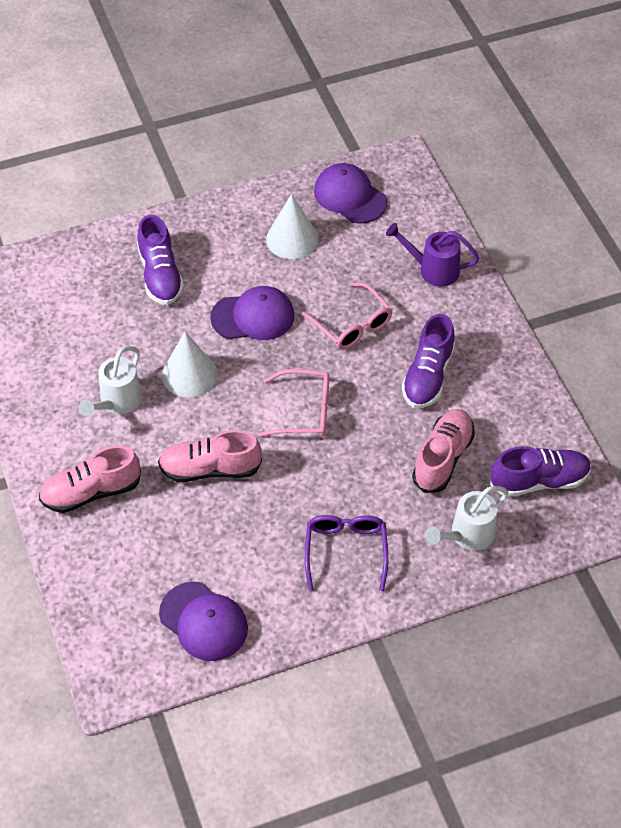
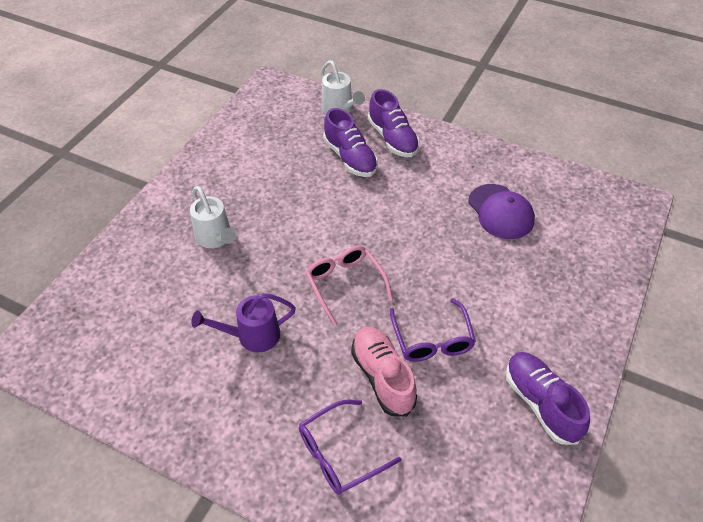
pink glasses: [258,369,329,437] [301,282,393,350] = 2 -> [306,246,393,326] = 1
pink shoe: [39,445,141,513] [158,430,262,482] [412,409,475,493] = 3 -> [351,327,417,417] = 1
purple cap: [159,582,248,661] [210,286,294,340] [314,163,387,224] = 3 -> [468,184,535,239] = 1
purple glasses: [305,515,388,591] = 1 -> [299,400,401,495] [390,298,476,362] = 2
white cone: [162,332,218,397] [266,194,318,259] = 2 -> none = 0

